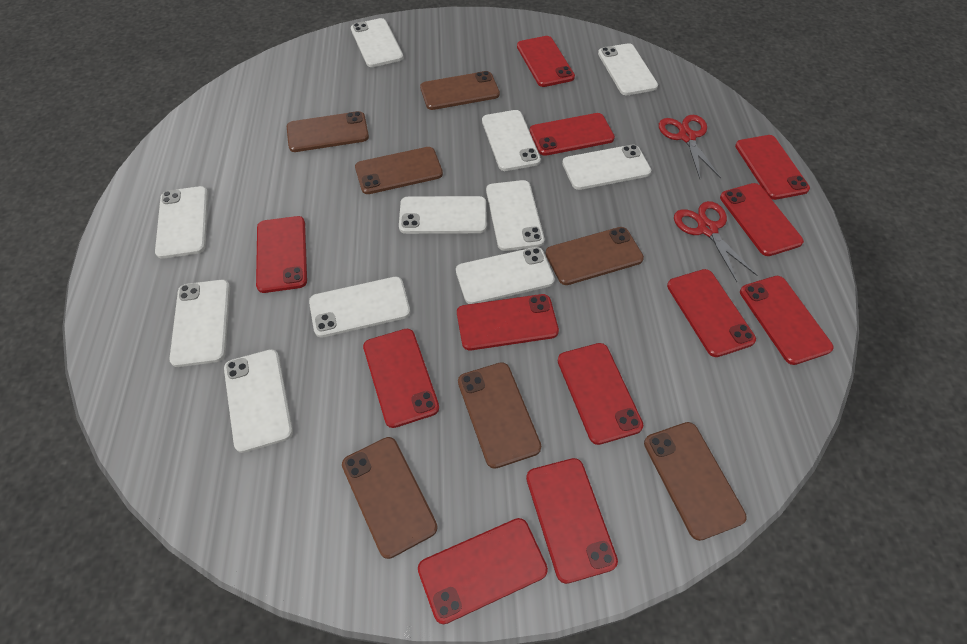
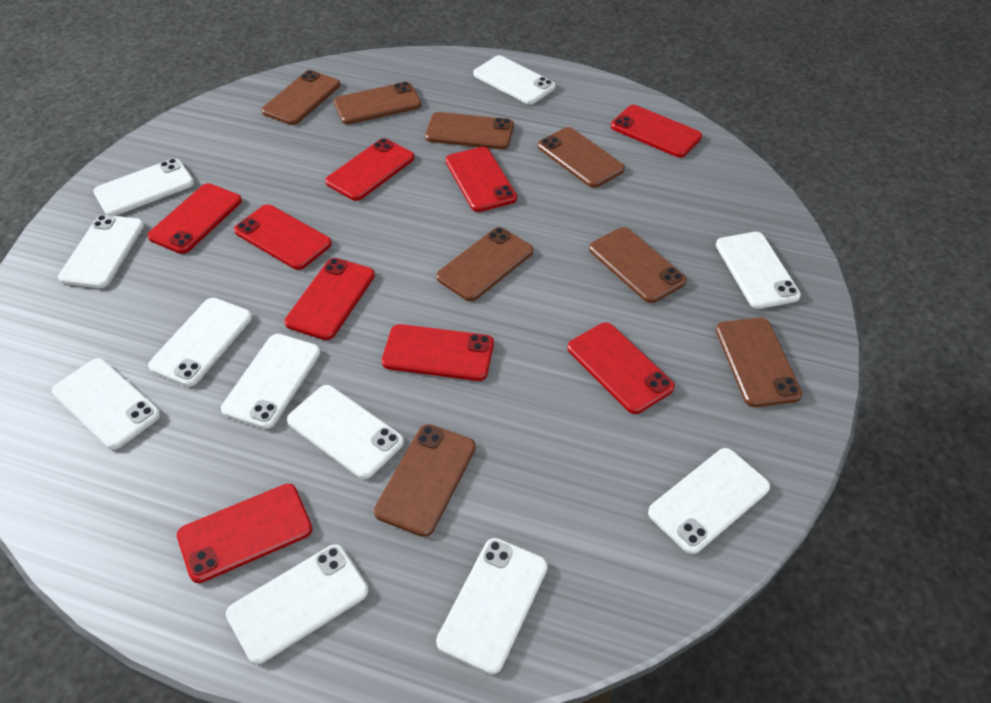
brown phone: [287,111,369,152] [342,437,438,559] [355,147,443,194] [420,71,500,110] [458,362,541,469] [546,227,644,285] [644,422,747,541] = 7 -> [262,70,340,125] [334,82,422,124] [374,424,476,537] [425,112,514,150] [436,227,533,301] [538,127,625,188] [589,227,686,303] [716,317,802,407] = 8
red phone: [256,216,307,293] [363,329,439,428] [418,518,548,624] [457,294,559,350] [517,36,575,87] [526,458,618,584] [530,113,615,156] [558,343,643,445] [667,269,756,357] [720,183,804,256] [735,135,810,200] [740,276,833,365] = 12 -> [147,183,242,254] [177,484,312,583] [234,204,332,270] [284,258,375,340] [325,138,414,201] [382,324,494,381] [446,147,517,212] [568,322,675,414] [611,105,702,158] = 9
red scissors: [659,115,721,179] [674,201,758,282] = 2 -> none = 0

